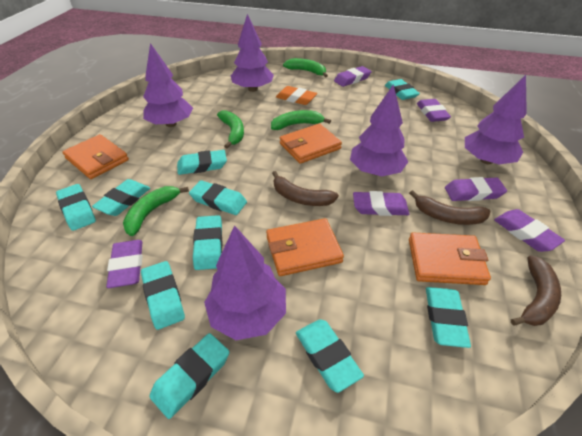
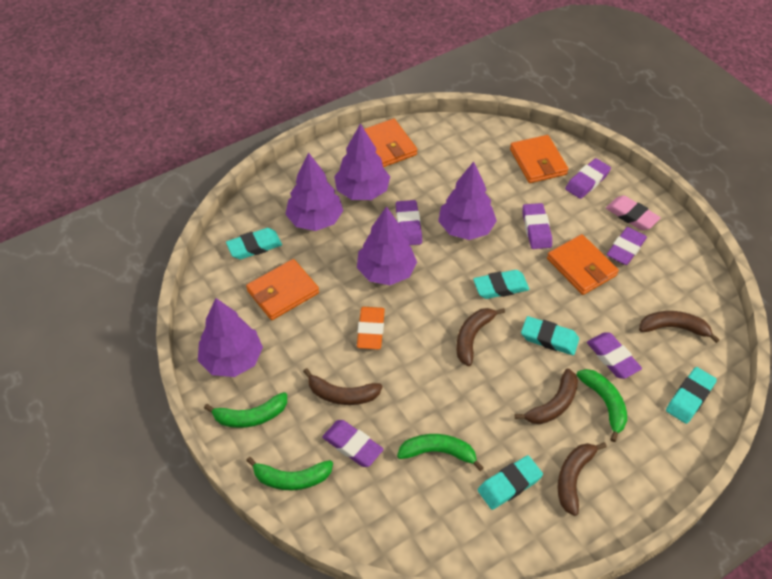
brown banana: [272,171,339,206] [409,190,490,225] [511,255,561,326] = 3 -> [303,368,383,405] [456,308,505,366] [515,368,578,424] [557,442,607,516] [639,311,720,343] = 5
pink eraser: none = 0 -> [606,195,661,231] = 1
turquoise eraser: [56,184,96,231] [92,179,150,216] [141,261,185,330] [149,333,229,419] [177,150,227,175] [189,180,247,215] [193,215,222,270] [296,319,364,393] [385,79,420,100] [426,287,471,348] = 10 -> [226,228,282,259] [473,270,529,299] [478,455,543,510] [521,316,579,355] [666,367,717,424] = 5

